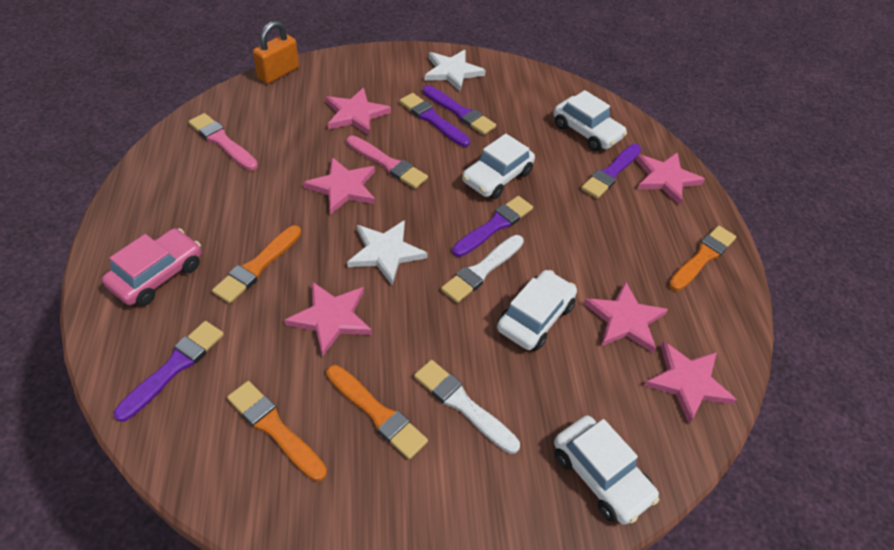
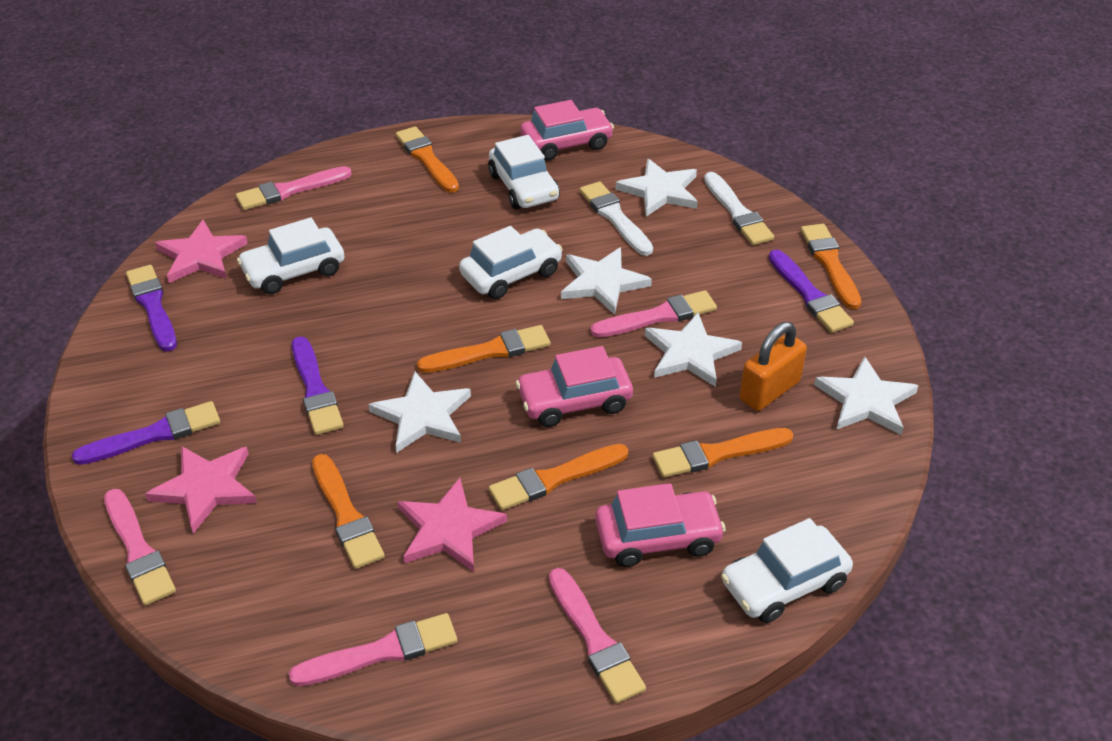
orange brush: [212,225,301,303] [227,381,327,481] [326,365,428,459] [668,226,736,291] = 4 -> [312,454,385,569] [396,126,459,193] [417,325,551,373] [489,444,628,510] [652,428,794,478] [801,224,861,309] = 6
pink brush: [188,113,258,170] [347,136,428,189] = 2 -> [104,489,176,605] [236,166,352,210] [288,613,457,686] [549,568,646,704] [590,290,717,337] = 5
pink car: [102,228,201,306] = 1 -> [516,346,633,427] [520,100,614,161] [595,483,726,567] = 3
pink star: [284,282,372,357] [303,157,375,215] [326,88,391,136] [584,281,668,353] [636,153,705,205] [644,341,737,424] = 6 -> [145,446,257,534] [155,220,248,283] [398,478,507,572] = 3
purple brush: [114,321,224,422] [399,93,470,147] [423,86,496,135] [452,196,533,257] [581,144,641,199] = 5 -> [72,401,220,465] [126,265,177,352] [292,336,344,435] [769,249,854,333] = 4
white star: [347,220,428,285] [424,50,486,92] = 2 -> [368,372,471,453] [561,247,652,315] [616,158,698,217] [645,313,742,387] [814,356,919,435] = 5

